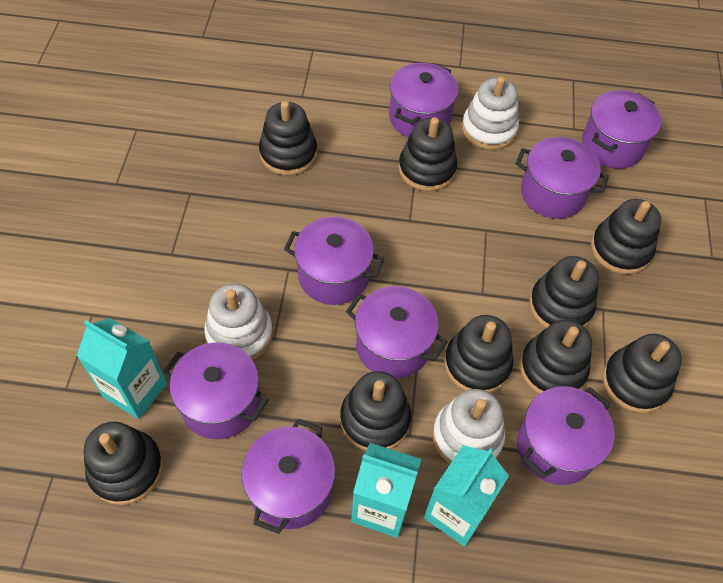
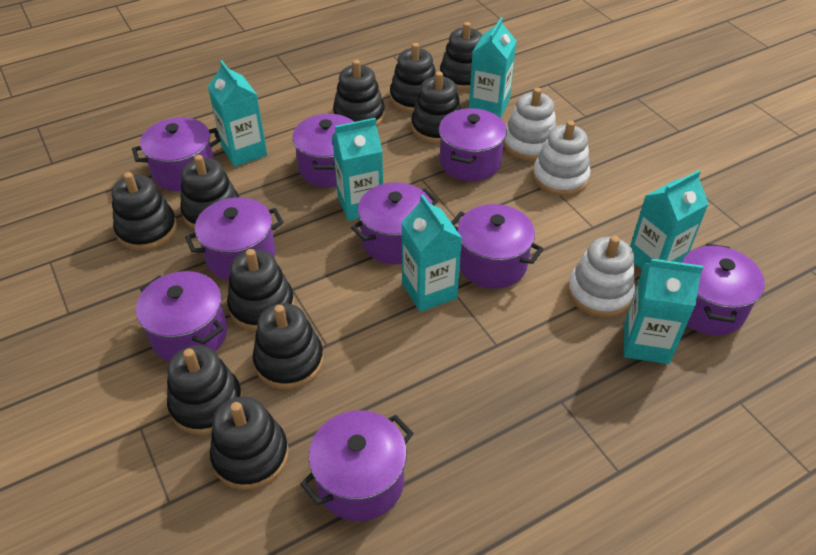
black stacking toy: [84,422,163,505] [259,101,317,175] [340,371,411,451] [398,117,457,191] [444,315,513,393] [520,320,592,394] [529,256,599,328] [591,199,661,274] [603,334,682,413] = 9 -> [112,172,177,251] [167,345,243,435] [180,155,239,230] [210,396,289,490] [227,249,295,331] [253,303,324,389] [333,60,385,126] [390,43,436,113] [411,71,461,144] [440,22,482,91] = 10
purple pot: [163,342,269,439] [241,419,335,534] [284,217,384,305] [346,286,447,379] [389,63,459,138] [516,137,609,219] [517,386,615,485] [582,90,661,169] = 8 -> [132,117,221,191] [136,271,227,362] [185,197,284,280] [292,114,354,187] [300,411,414,521] [351,182,438,264] [439,108,507,181] [451,204,544,289] [681,244,765,335] = 9
turquoise carton: [77,318,167,419] [351,443,421,538] [424,445,509,547] = 3 -> [208,60,267,167] [332,118,383,221] [401,195,462,312] [469,17,517,118] [624,259,703,364] [630,170,709,269] = 6

